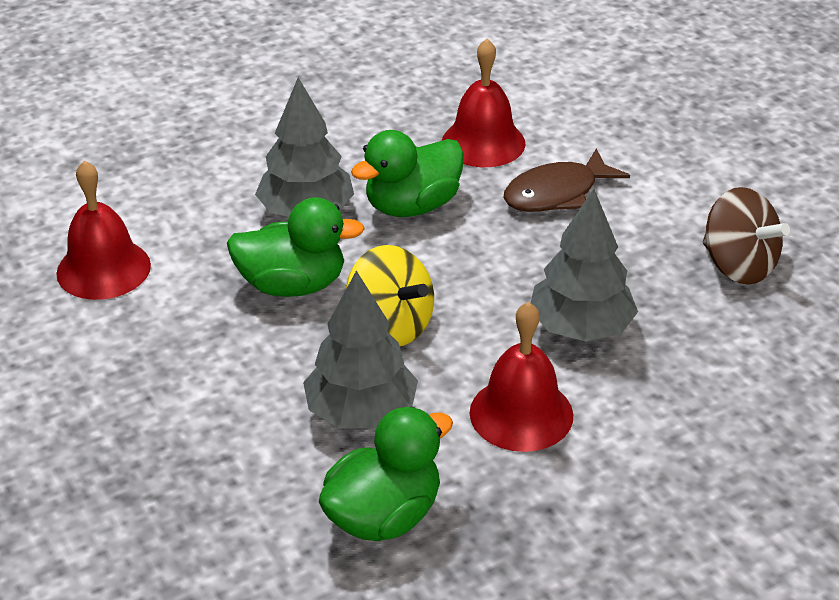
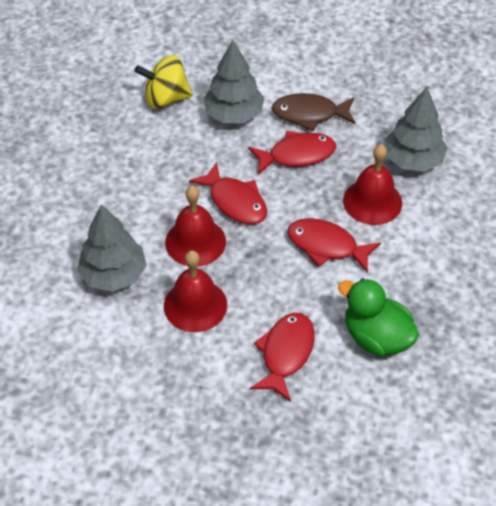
brown spinning top: [703,187,790,285] = 1 -> none = 0
green duck: [227,197,365,297] [319,407,453,541] [351,130,464,217] = 3 -> [338,278,419,357] = 1
red fish: none = 0 -> [189,162,267,224] [248,131,336,175] [250,313,315,402] [287,218,381,273] = 4

